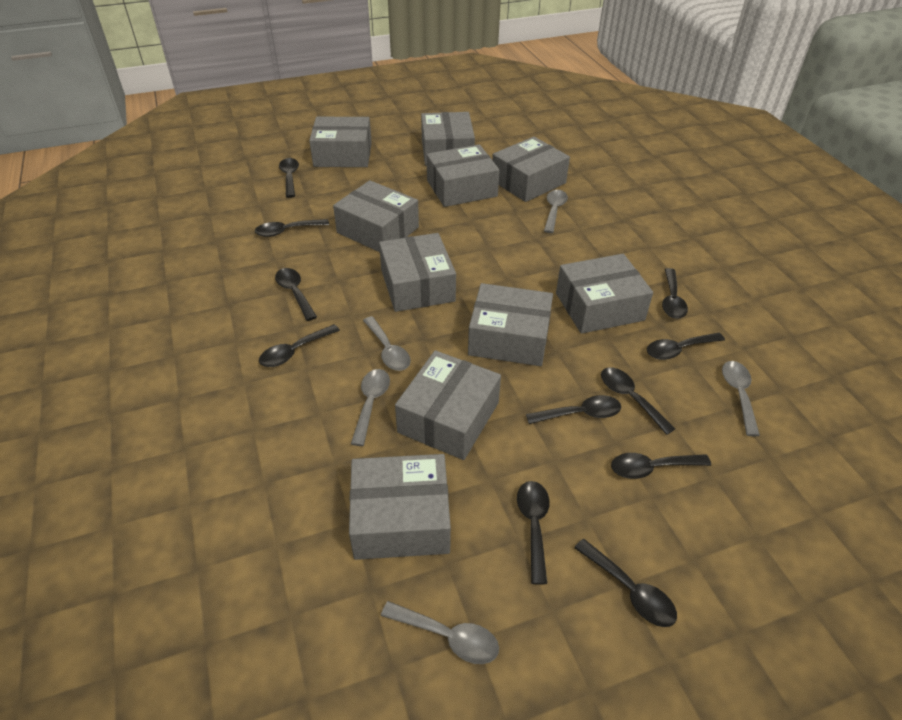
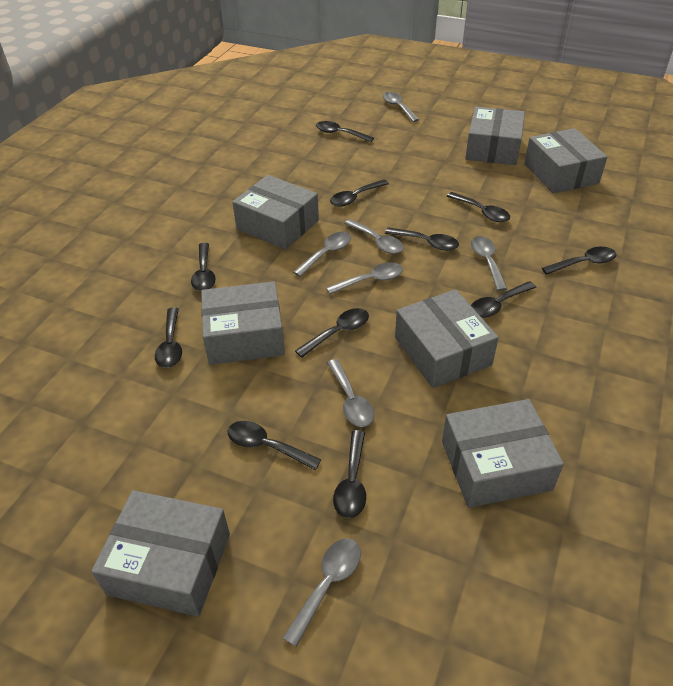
grey box: [309,117,372,167] [333,180,419,252] [349,454,451,560] [379,233,456,312] [395,350,501,460] [421,112,475,166] [427,144,500,207] [468,283,553,366] [492,137,570,202] [556,254,653,334] = 10 -> [92,490,230,617] [201,281,285,365] [232,175,319,250] [395,289,499,388] [442,399,564,508] [465,106,525,165] [524,128,607,194] = 7
grey spoon: [351,369,390,446] [363,316,411,371] [381,601,499,664] [544,190,568,233] [722,361,760,436] = 5 -> [283,538,361,647] [293,232,351,277] [326,262,403,294] [327,359,374,427] [344,219,404,254] [383,92,419,122] [471,236,507,291] = 7

